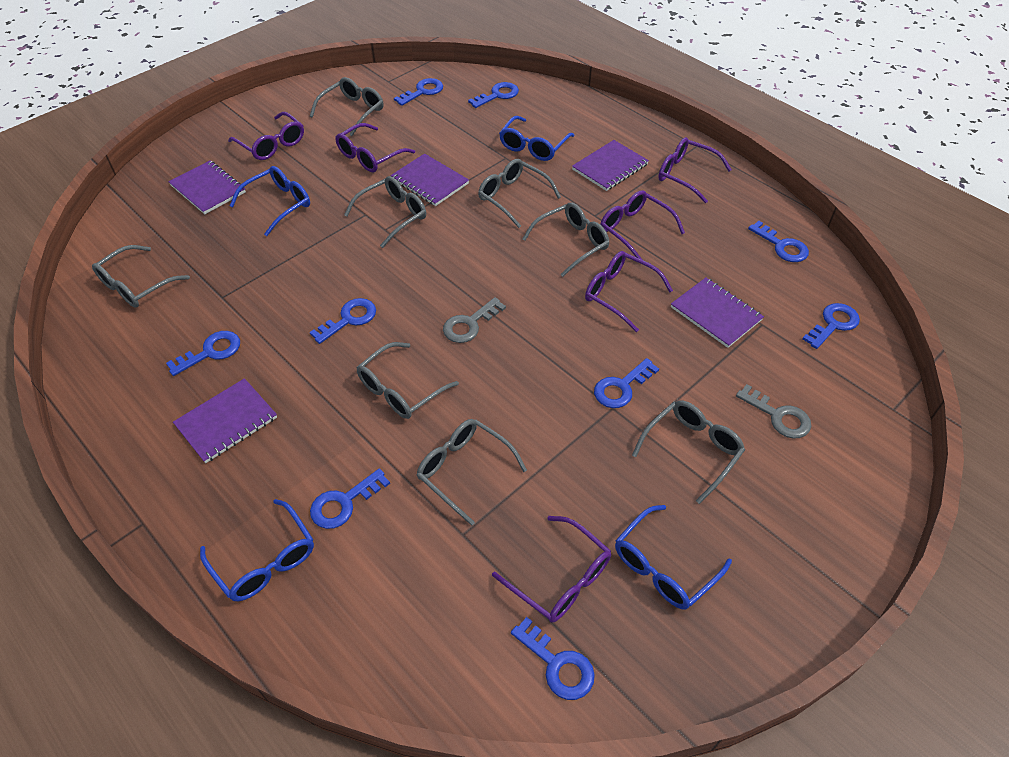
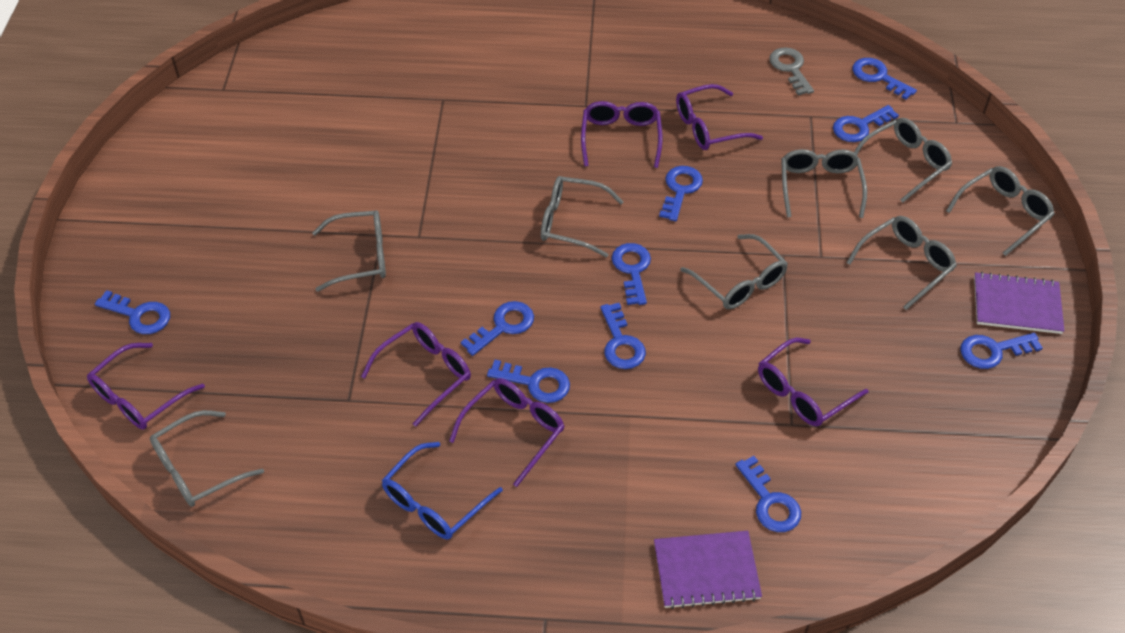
blue glasses: [200,499,314,601] [230,166,310,236] [499,116,574,161] [615,505,732,609] = 4 -> [382,442,503,540] = 1
blue key: [166,331,240,376] [310,298,376,344] [310,468,390,529] [394,78,443,106] [468,82,519,108] [511,617,595,700] [594,358,659,408] [748,221,809,262] [803,303,860,349] = 9 -> [95,290,170,334] [461,301,534,356] [487,360,570,403] [600,303,646,369] [612,243,651,305] [659,166,703,221] [735,456,801,532] [833,105,899,142] [852,58,917,100] [961,333,1043,369] = 10
grey key: [443,297,506,343] [736,384,811,439] = 2 -> [769,47,814,95] = 1
purple notebook: [168,161,246,214] [173,378,277,463] [391,153,469,206] [572,140,649,191] [671,278,764,348] = 5 -> [654,531,762,609] [974,272,1065,334] = 2

